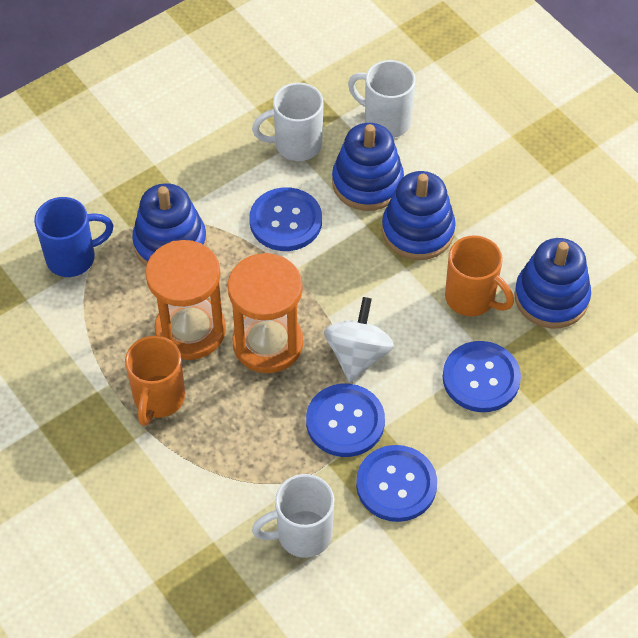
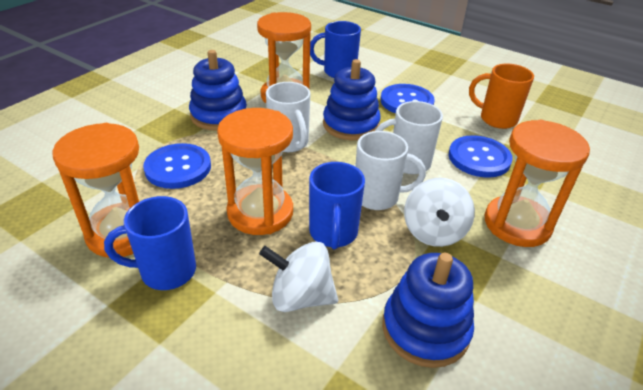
blue button: [249,187,322,251] [306,384,385,457] [356,445,437,522] [443,341,521,412] = 4 -> [143,143,211,189] [381,84,435,113] [449,135,513,178] = 3
blue mug: [34,197,113,277] = 1 -> [104,196,196,290] [309,162,365,249] [310,21,361,78] = 3
blue stacking toy: [132,183,207,266] [332,123,404,211] [382,171,456,260] [514,238,591,328] = 4 -> [189,50,247,130] [323,59,381,140] [382,253,474,368] = 3
orange hourglass: [145,240,226,360] [227,253,303,373] = 2 -> [52,123,140,257] [217,108,293,235] [257,12,311,103] [484,120,590,247] = 4
orange mug: [125,336,185,426] [445,235,514,316] = 2 -> [469,64,534,129] = 1
white spinning top: [324,297,394,383] = 1 -> [259,242,338,312] [404,178,475,247] = 2

